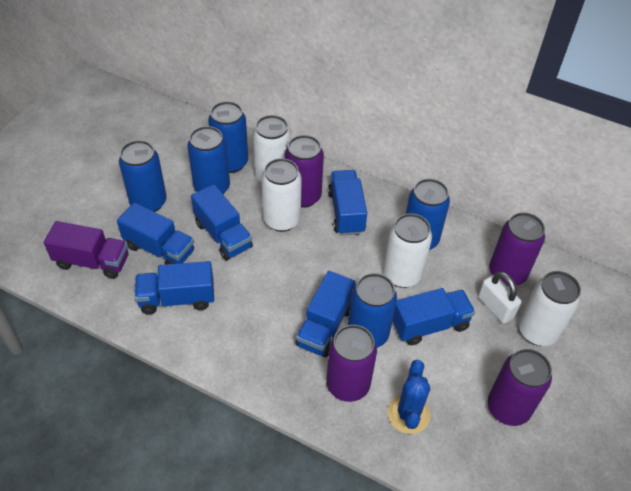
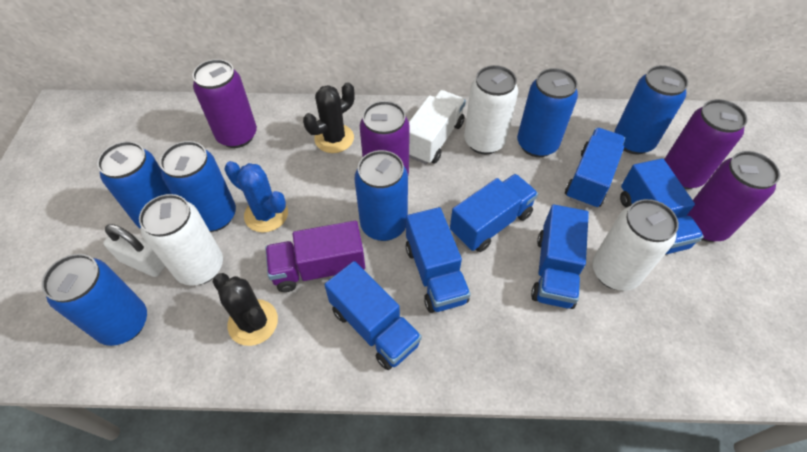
black cactus: none = 0 -> [212,273,278,346] [303,82,355,153] = 2
blue can: [119,140,167,212] [187,126,230,194] [208,101,248,173] [348,273,397,348] [406,179,450,250] = 5 -> [42,254,147,346] [97,141,172,229] [160,141,236,232] [354,150,408,241] [517,68,578,157] [614,65,688,155] = 6
white can: [253,115,291,182] [261,158,302,232] [383,213,432,288] [519,271,581,346] = 4 -> [139,194,223,286] [464,65,518,154] [592,199,679,291] = 3
white truck: none = 0 -> [409,90,466,164] = 1

